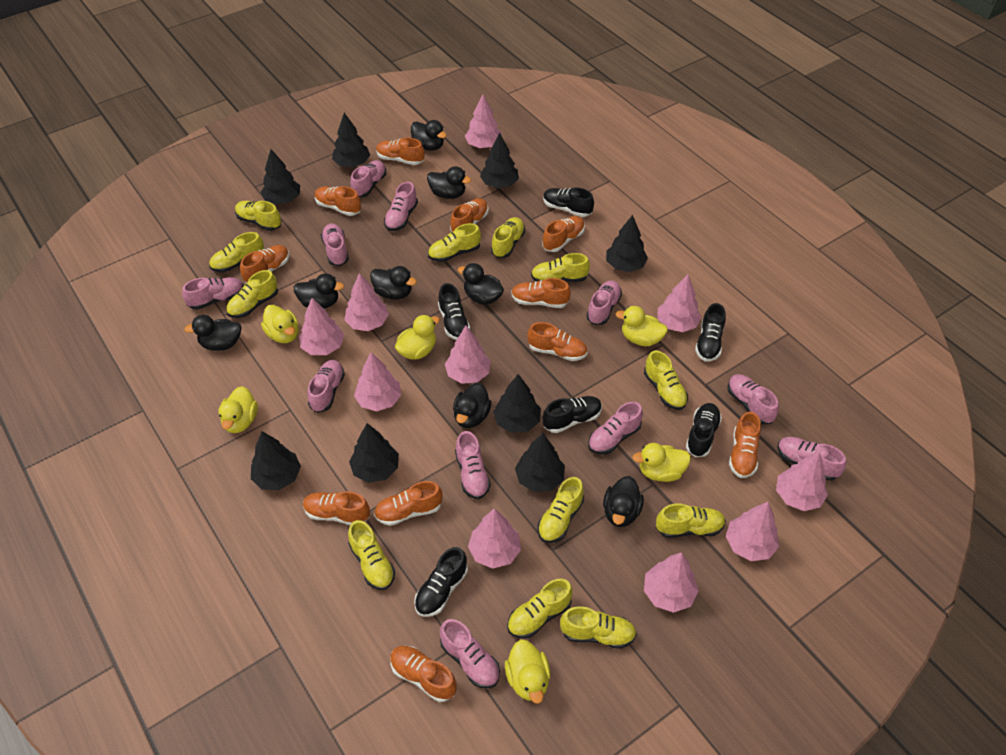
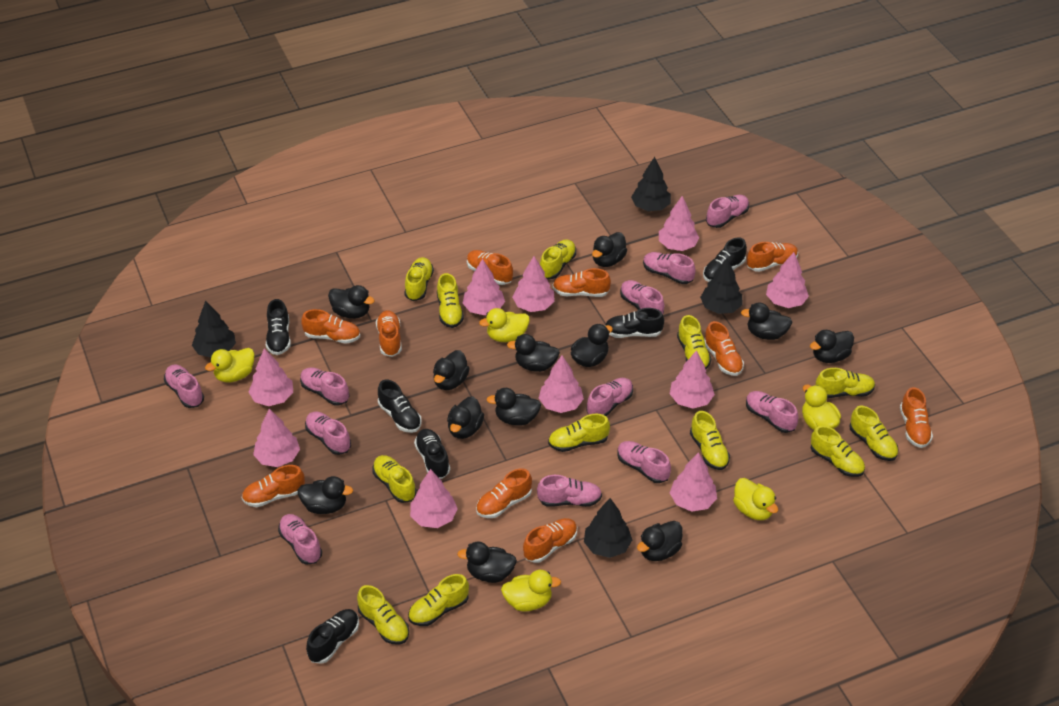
black duck: [184,315,241,351] [294,274,344,309] [370,266,417,300] [411,120,447,151] [427,166,471,199] [453,383,492,428] [458,263,504,305] [603,476,644,527] = 8 -> [298,476,353,514] [328,285,375,319] [433,350,470,390] [447,396,484,439] [457,541,517,583] [486,388,541,426] [507,334,560,372] [571,324,613,367] [592,232,627,267] [637,521,683,561] [741,303,792,340] [810,330,854,363] = 12
black tree: [251,431,301,490] [261,149,300,205] [332,113,370,167] [349,423,399,483] [480,133,519,188] [493,374,541,433] [515,433,565,492] [606,215,648,272] = 8 -> [192,300,236,357] [584,498,632,558] [631,157,671,211] [700,258,742,314] = 4
orange shoe: [240,245,289,283] [303,491,370,525] [315,186,361,216] [374,481,442,526] [376,138,424,165] [390,646,457,702] [450,198,489,232] [511,278,571,308] [527,322,587,361] [542,216,585,252] [729,412,761,478] = 11 -> [242,465,305,507] [301,309,360,344] [376,310,402,357] [467,250,513,285] [476,468,532,518] [523,518,577,563] [553,268,611,297] [704,321,744,376] [747,242,798,272] [900,387,933,448] = 10
yellow duck: [218,386,258,433] [261,305,299,343] [395,315,440,360] [505,640,550,704] [616,306,668,346] [632,443,691,482] = 6 -> [205,348,255,382] [479,308,530,342] [501,570,561,611] [733,478,778,520] [802,384,841,430] = 5

